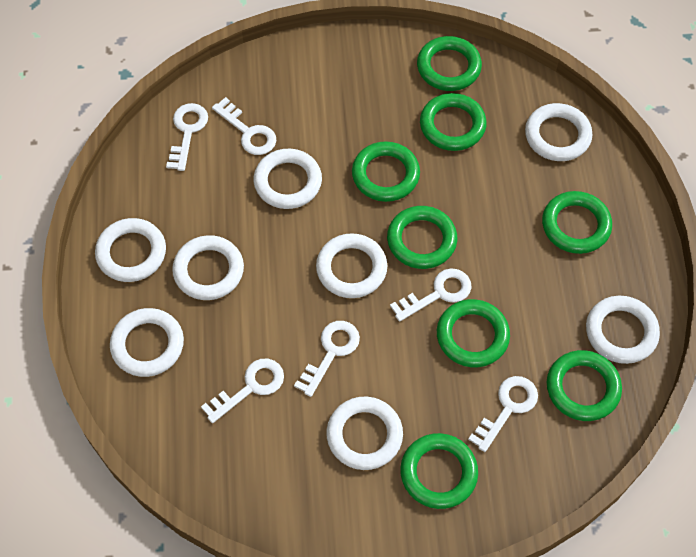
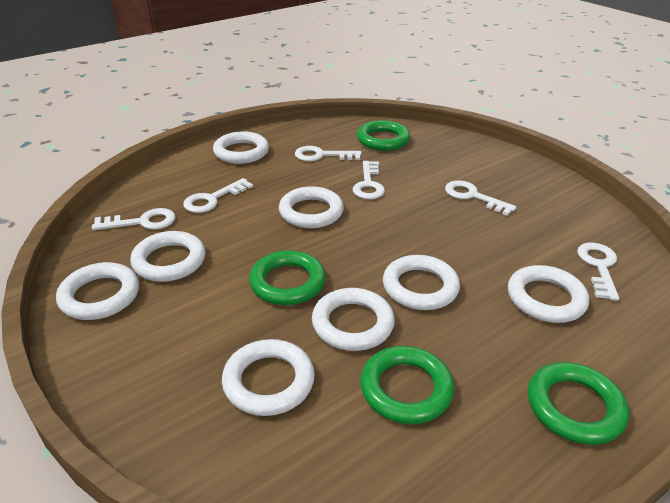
green ring: [352,141,420,202] [387,206,457,269] [400,433,478,509] [417,36,482,91] [420,93,487,151] [437,299,510,367] [542,191,612,254] [547,350,622,421] = 8 -> [249,250,326,305] [357,120,410,151] [360,346,454,424] [528,362,629,445] = 4

